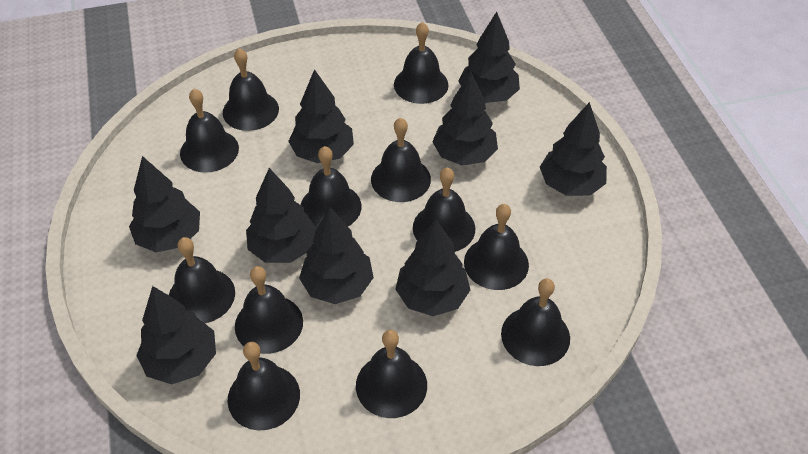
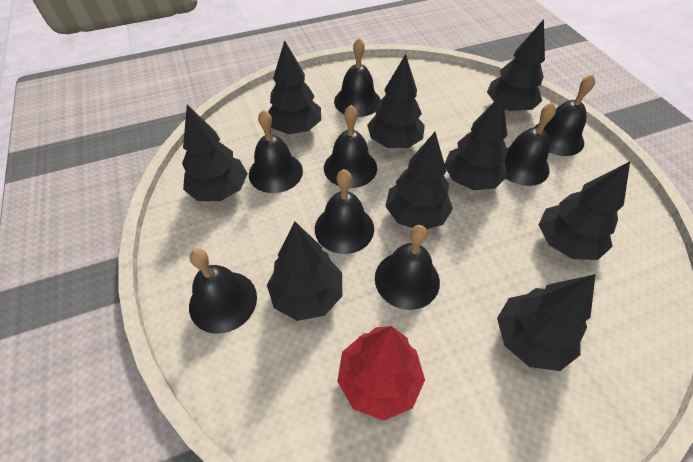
black bell: [169,237,235,323] [180,89,239,173] [223,48,279,131] [228,342,300,430] [235,266,303,354] [300,146,362,229] [356,330,427,418] [371,118,431,202] [394,22,448,104] [413,167,475,252] [464,204,529,290] [501,278,570,366] = 12 -> [189,249,257,334] [249,110,303,193] [315,169,374,254] [324,105,377,188] [334,38,381,117] [375,225,440,310] [505,103,556,186] [535,74,595,156] = 8
red tree: none = 0 -> [337,326,425,421] = 1

